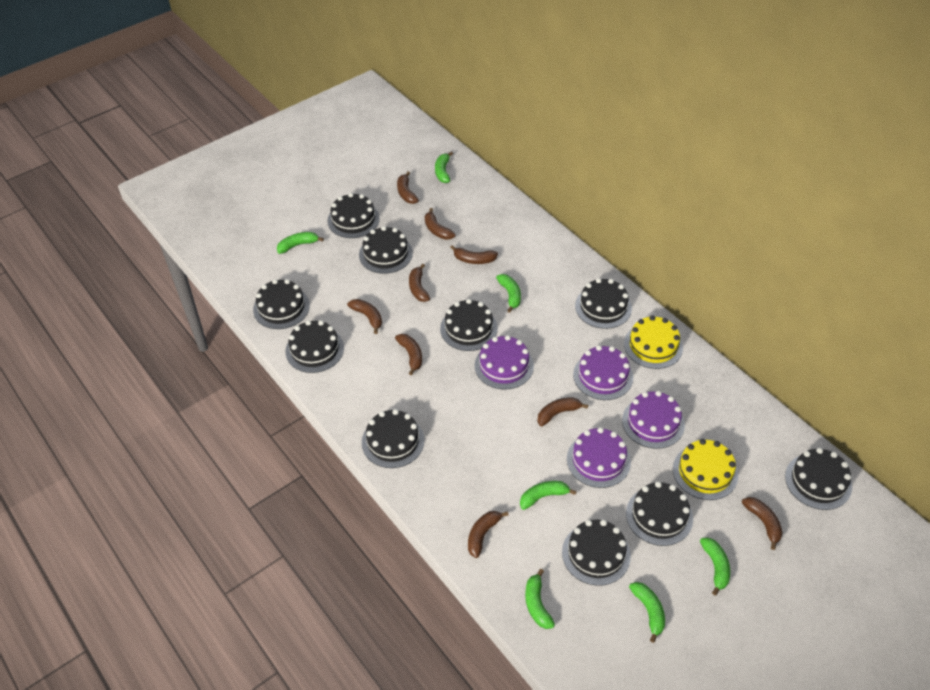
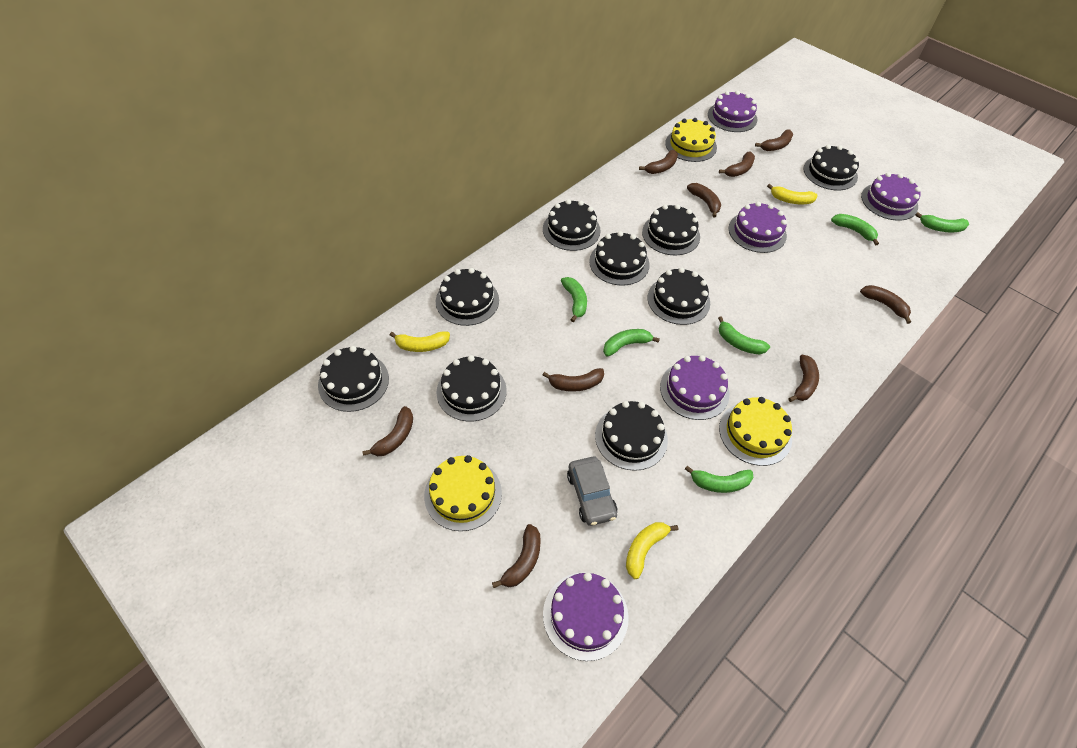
black cake: [253,279,310,329] [286,320,344,373] [327,193,380,238] [359,226,413,274] [362,409,425,468] [440,299,498,351] [562,520,631,586] [575,278,632,329] [626,482,693,546] [785,448,852,510] = 10 -> [318,346,389,412] [436,268,499,326] [436,355,507,422] [543,199,601,251] [589,231,650,286] [595,401,668,471] [642,204,700,255] [648,268,710,325] [804,145,859,190] = 9
green banana: [277,232,324,254] [435,152,453,183] [496,274,521,313] [520,481,577,510] [525,569,555,629] [629,582,665,643] [700,537,730,595] = 7 -> [561,277,587,322] [603,329,660,356] [685,466,753,493] [718,316,770,355] [831,214,879,245] [915,212,969,232] = 6
grey car: none = 0 -> [567,457,617,526] = 1
purple cake: [475,335,534,390] [567,427,631,488] [573,345,633,400] [622,391,685,449] = 4 -> [543,572,629,661] [660,355,730,420] [708,91,757,132] [728,202,787,253] [861,172,921,221] = 5
yellow banana: none = 0 -> [390,331,450,352] [626,522,678,579] [767,184,817,204] = 3
yellow cake: [624,315,683,369] [673,439,738,500] = 2 -> [424,455,502,531] [665,118,717,162] [719,397,792,466] = 3

